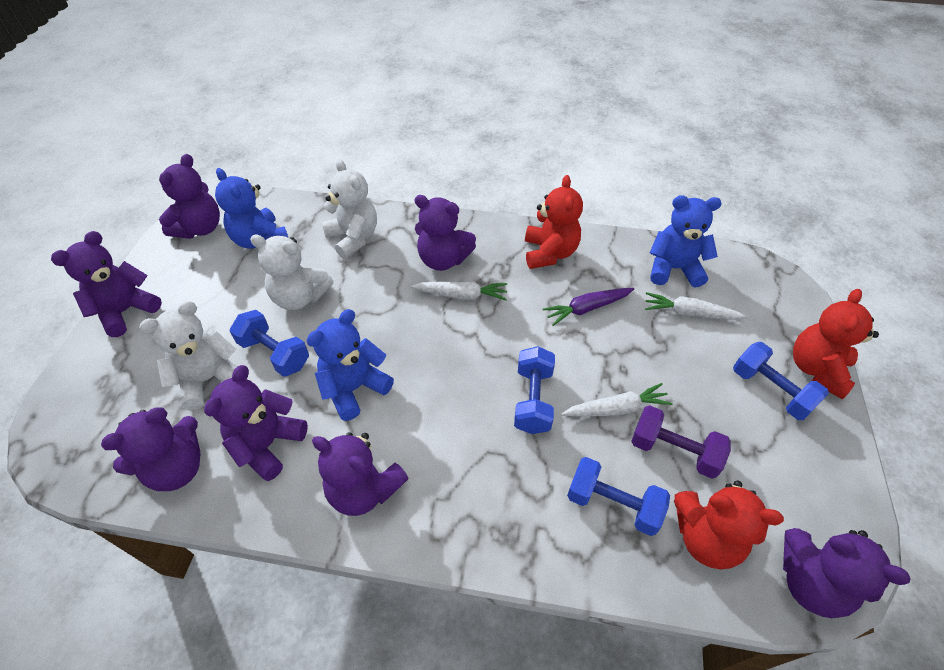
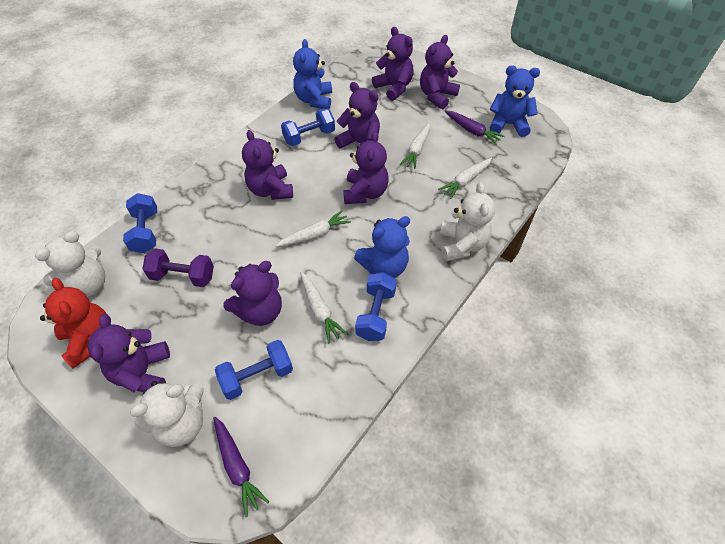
purple carrot: [543,288,634,326] = 1 -> [213,417,269,517] [445,110,505,145] = 2
red teddy bear: [525,175,583,269] [674,481,784,569] [793,289,879,399] = 3 -> [40,278,107,369] = 1
white carrot: [411,282,507,300] [561,383,673,416] [645,292,748,320] = 3 -> [275,210,351,247] [300,272,347,343] [400,123,430,169] [438,158,492,199] = 4

